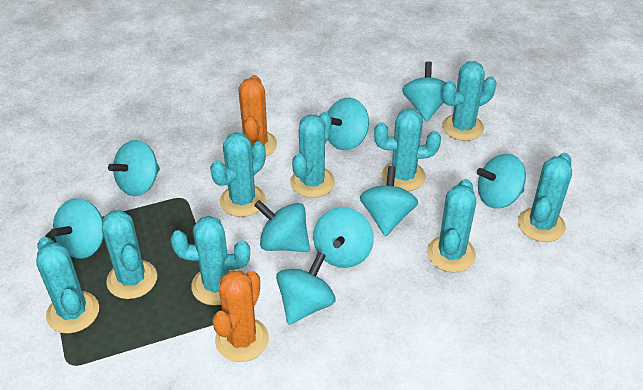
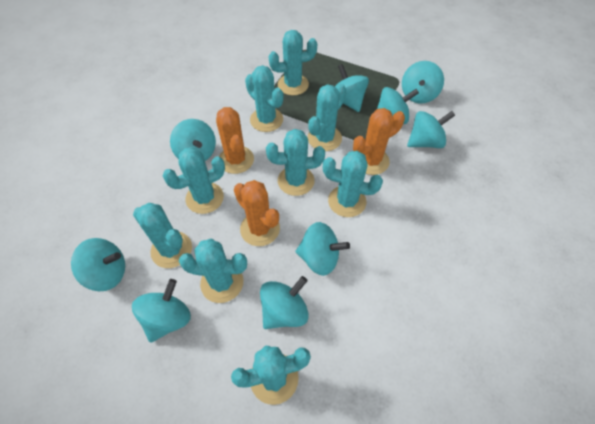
orange cactus: [212,270,269,362] [238,75,277,156] = 2 -> [216,107,254,174] [234,180,280,246] [353,108,405,175] = 3

